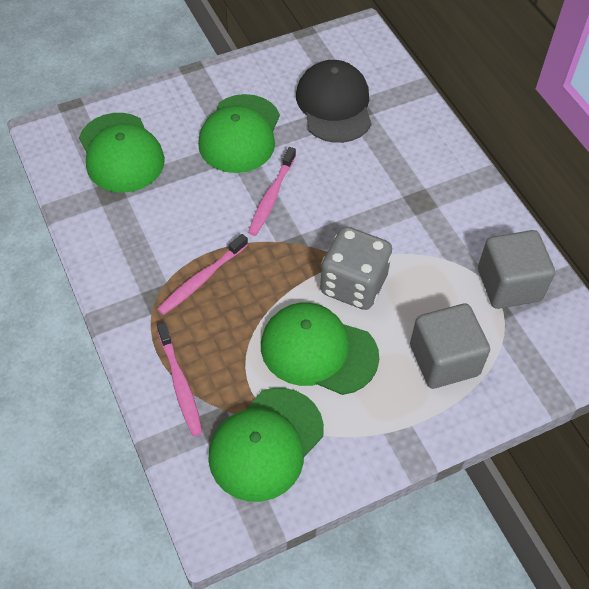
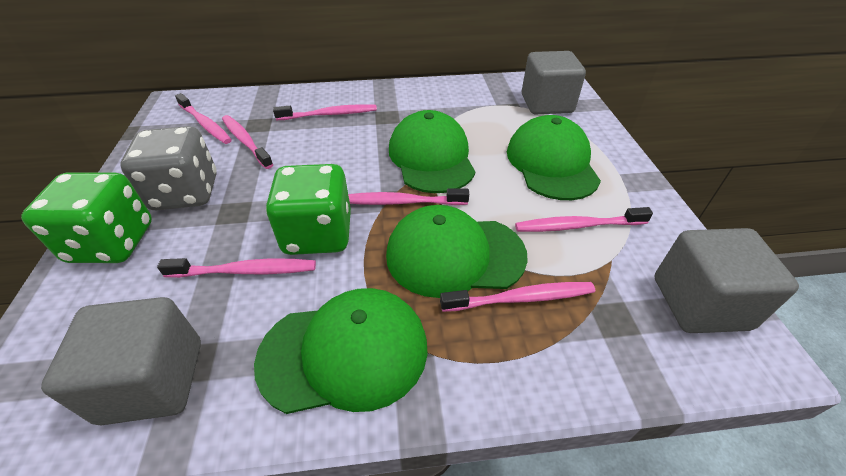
black cap: [296,60,371,143] = 1 -> none = 0
green dice: none = 0 -> [21,173,152,263] [266,164,351,255] = 2
grey cube: [410,304,490,389] [478,230,555,309] = 2 -> [41,297,201,425] [522,51,586,114] [654,228,799,333] = 3
pink toothbrush: [157,234,248,315] [157,322,203,436] [248,147,296,236] = 3 -> [157,258,316,278] [175,93,232,144] [222,115,273,169] [273,104,377,120] [348,188,469,205] [440,282,595,312] [515,207,653,232] = 7

